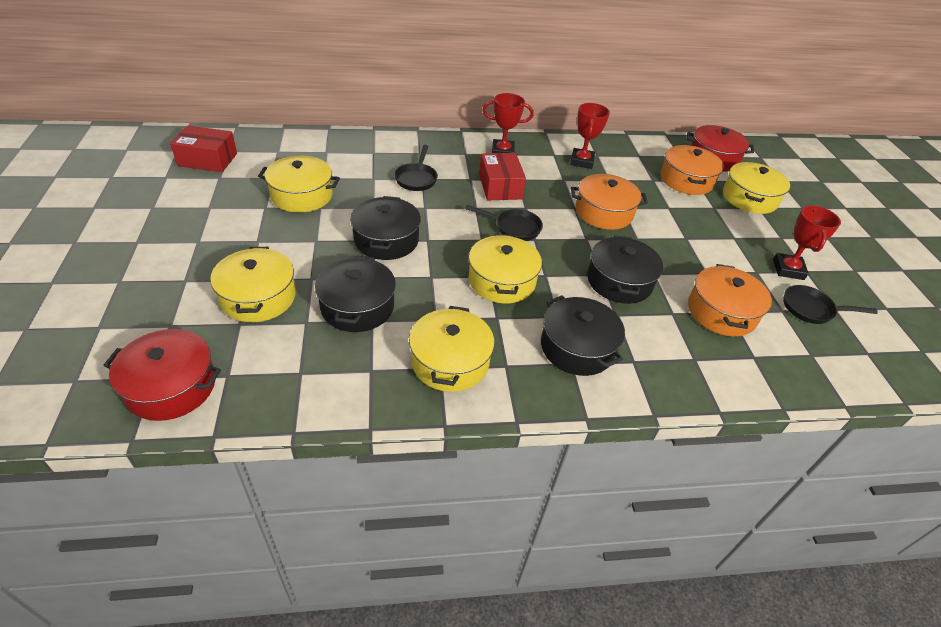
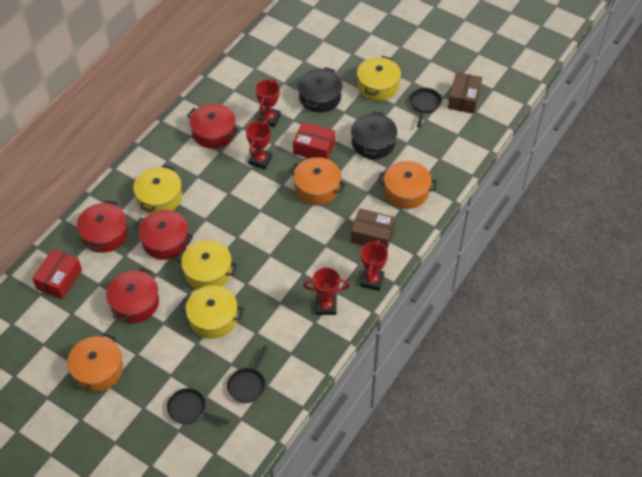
black pot: [315,256,396,332] [350,196,421,260] [541,296,625,376] [587,235,663,304] = 4 -> [298,67,343,113] [351,111,397,159] = 2
brown box: none = 0 -> [351,208,395,249] [448,72,482,114] = 2
red pot: [104,329,221,421] [687,125,754,172] = 2 -> [77,200,128,253] [106,268,159,323] [135,210,193,260] [187,103,239,149] = 4
red trophy: [483,93,534,153] [570,103,610,169] [773,205,841,280] = 3 -> [246,120,272,169] [255,79,281,127] [303,267,350,315] [360,239,388,291] = 4
yellow pot: [210,247,296,322] [258,156,340,213] [409,306,494,392] [468,234,542,304] [723,162,790,214] = 5 -> [133,165,182,214] [176,240,237,290] [180,285,244,339] [357,56,401,101] = 4

